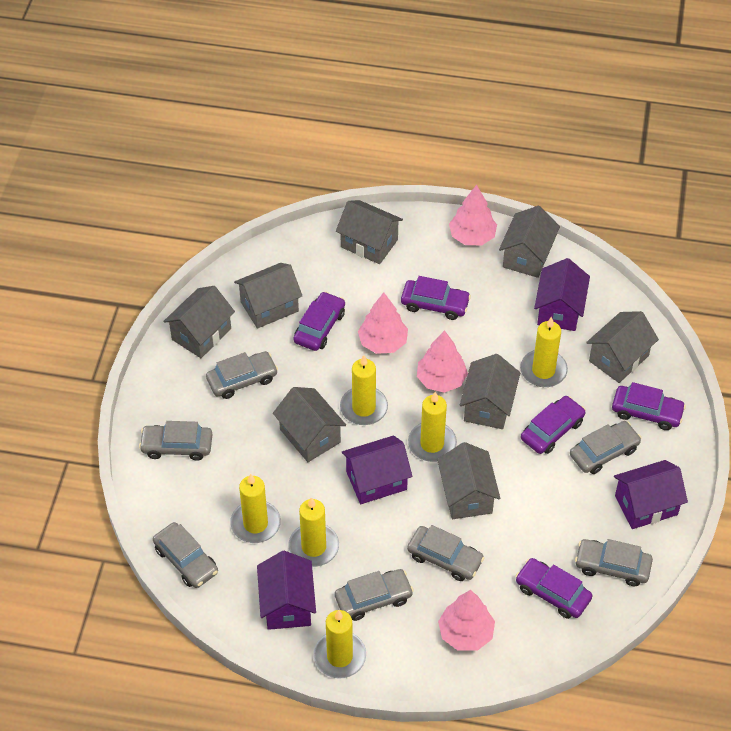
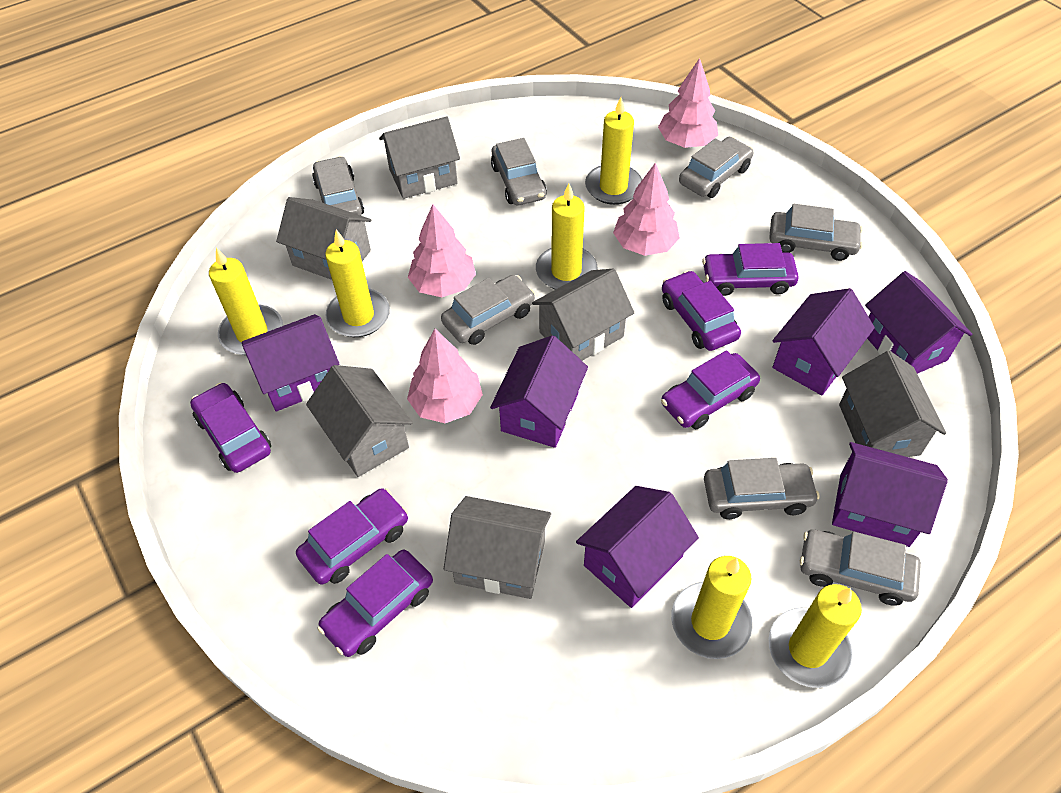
grey house: [163,286,235,358] [234,263,302,329] [273,387,346,462] [336,200,403,264] [437,442,500,519] [460,354,520,429] [499,206,560,278] [586,311,659,383] = 8 -> [276,197,371,280] [306,365,413,477] [379,116,460,199] [444,496,551,599] [532,269,634,361] [839,351,946,457] = 6
purple car: [293,291,345,351] [401,276,471,320] [516,558,592,619] [521,396,586,454] [612,382,686,430] = 5 -> [190,383,271,473] [296,488,408,585] [317,550,433,657] [661,350,760,429] [662,270,741,351] [702,243,799,296] = 6
purple house: [257,551,316,630] [342,435,412,504] [534,258,590,331] [614,460,688,529] = 4 -> [242,314,339,412] [490,335,588,448] [576,486,699,608] [772,288,875,395] [832,442,948,547] [865,271,972,374] = 6

